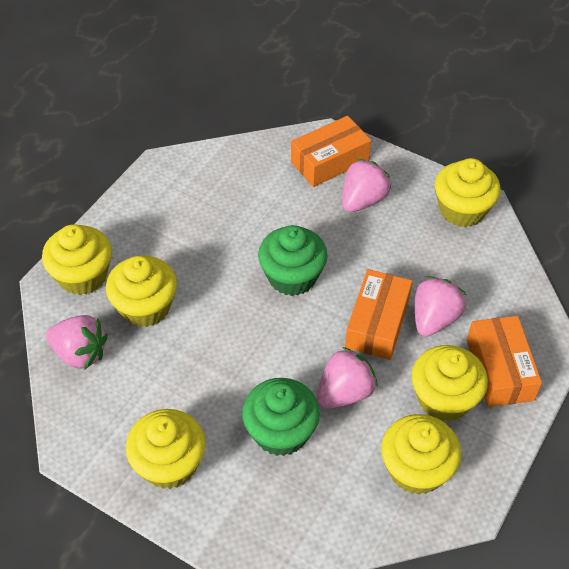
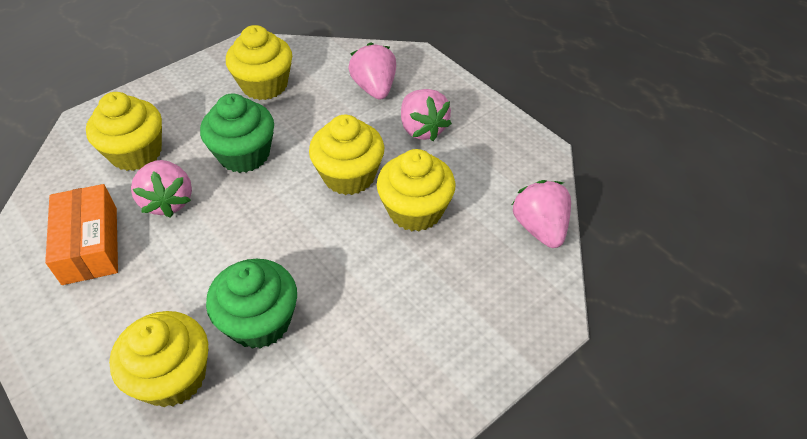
orange box: [291,116,371,187] [345,269,413,360] [467,316,542,407] = 3 -> [45,184,118,285] = 1
yellow cupcake: [42,224,112,295] [106,256,177,327] [126,409,206,489] [381,414,461,495] [412,345,488,422] [435,158,501,227] = 6 -> [86,92,162,171] [109,311,209,407] [226,25,292,100] [309,115,384,195] [377,149,455,231] = 5

